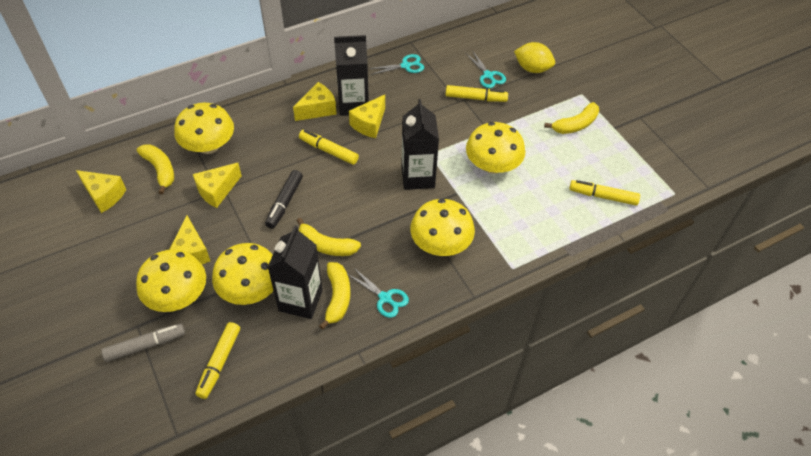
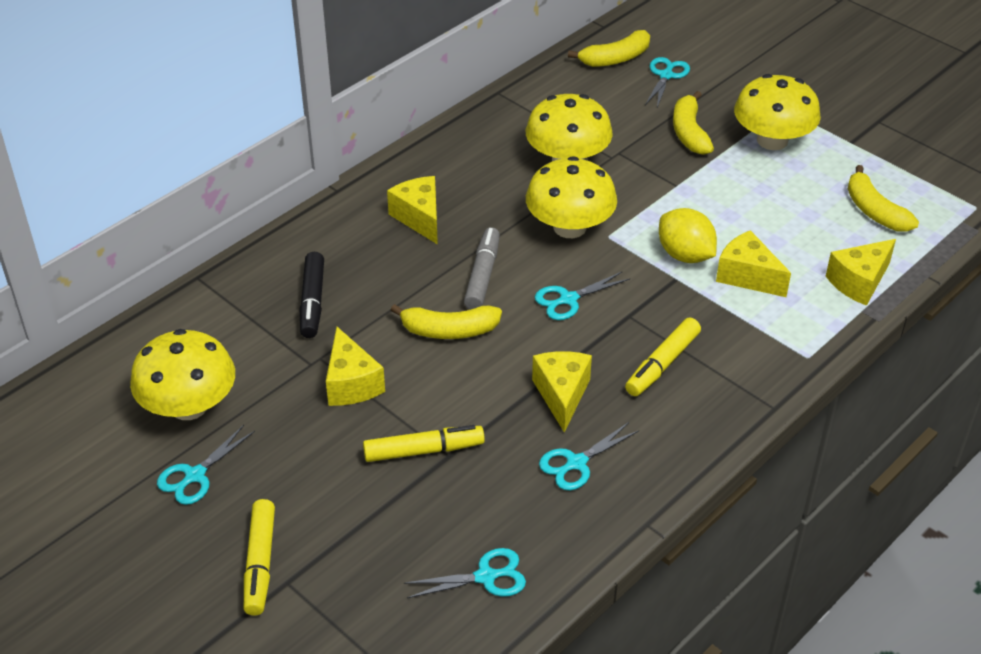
black carton: [267,225,323,319] [334,35,369,116] [401,99,439,190] = 3 -> none = 0
turquoise scissors: [347,268,409,318] [368,54,424,75] [467,50,506,88] = 3 -> [157,425,255,505] [404,548,526,598] [535,271,630,320] [539,422,639,490] [645,57,690,107] = 5
yellow marker: [195,322,240,399] [299,130,359,165] [446,85,508,102] [569,180,640,205] = 4 -> [244,499,275,616] [363,425,485,462] [625,318,701,396] = 3
yellow mushroom: [136,249,206,312] [174,103,234,154] [212,243,273,305] [410,199,475,256] [466,122,525,174] = 5 -> [130,329,235,420] [526,94,613,161] [526,156,617,238] [734,74,821,150] = 4

